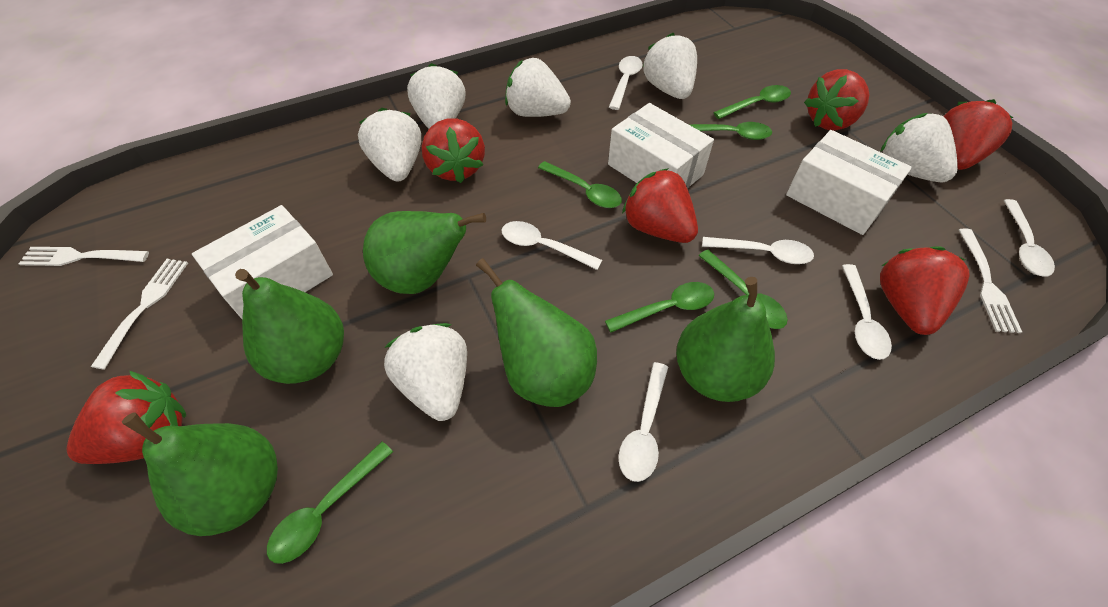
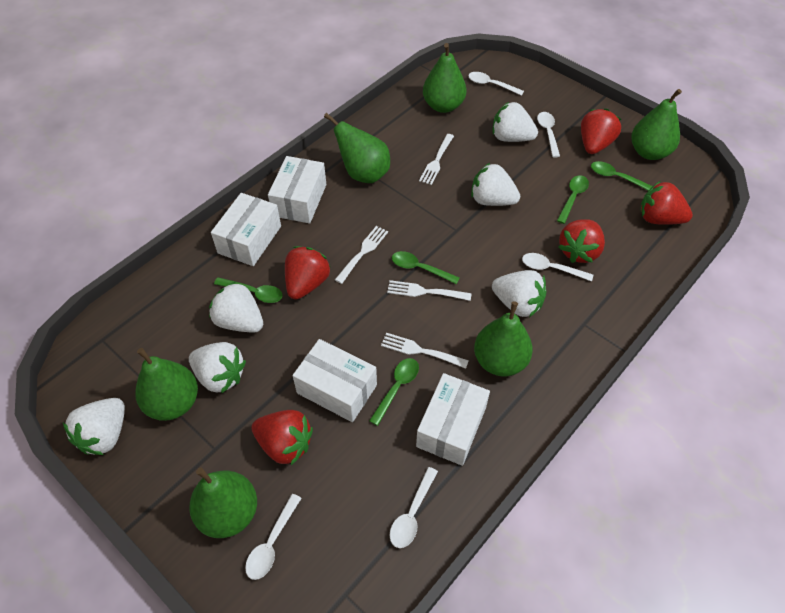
green pear: [122,412,278,536] [235,269,344,384] [363,211,486,294] [476,258,597,407] [676,277,775,402] = 5 -> [135,348,198,421] [189,467,257,538] [324,113,390,183] [423,43,466,113] [474,301,533,376] [631,89,682,160] = 6
green spoon: [267,442,393,564] [538,161,622,208] [605,282,714,333] [688,122,772,140] [698,250,788,329] [713,85,791,119] = 6 -> [214,277,283,303] [369,358,419,426] [392,251,460,284] [557,175,589,224] [591,161,653,191] = 5
red strawberry: [67,371,186,464] [422,118,485,183] [622,168,698,243] [804,69,869,131] [880,246,970,335] [943,99,1013,170] = 6 -> [251,410,313,465] [285,246,330,300] [558,219,605,263] [581,109,621,154] [640,181,693,225] = 5
white box: [192,205,333,319] [608,103,714,189] [786,130,912,235] = 3 -> [211,193,281,266] [268,156,326,224] [293,339,377,422] [416,373,490,466] = 4
white fork: [19,247,149,266] [91,259,188,370] [959,228,1022,333] = 3 -> [335,226,388,284] [381,333,469,369] [387,280,472,301] [419,134,454,185] = 4
white spoon: [502,221,602,270] [609,56,643,110] [618,362,668,482] [702,237,814,264] [842,264,892,360] [1004,199,1055,277] = 6 -> [245,494,302,580] [390,467,438,548] [468,72,524,96] [522,253,593,281] [537,112,560,158] = 5

